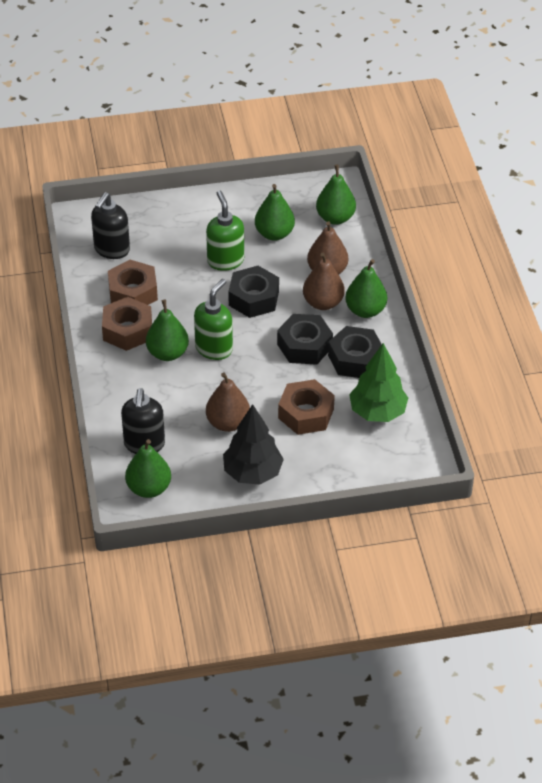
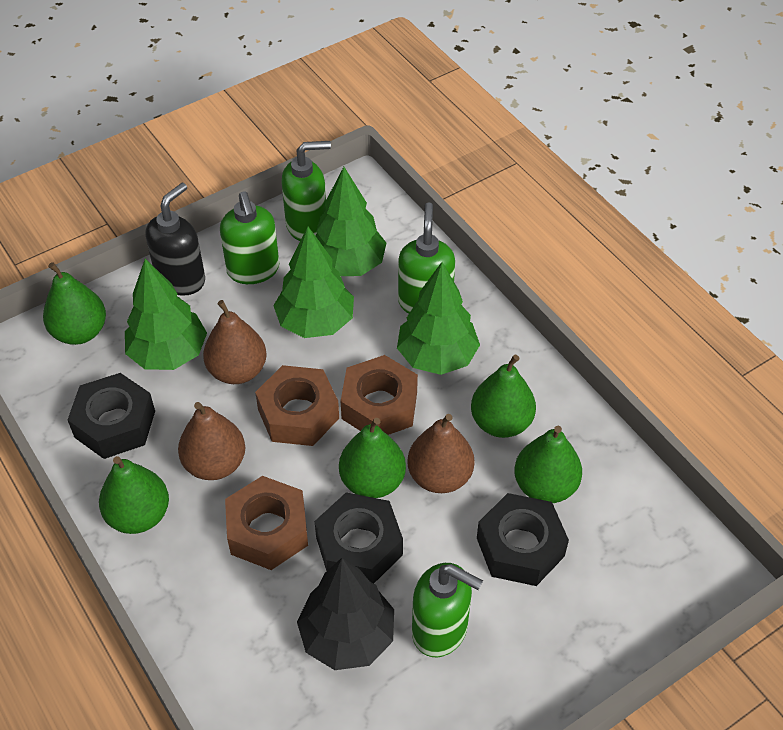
black soap dispenser: [91,192,130,259] [121,388,165,454] = 2 -> [146,183,205,296] = 1
green soap dispenser: [194,279,233,360] [206,191,244,271] = 2 -> [220,191,279,284] [281,141,331,241] [398,203,455,314] [412,563,483,657] = 4
green tree: [349,343,408,422] = 1 -> [125,259,207,370] [273,227,354,338] [315,167,386,276] [397,262,480,375] = 4

